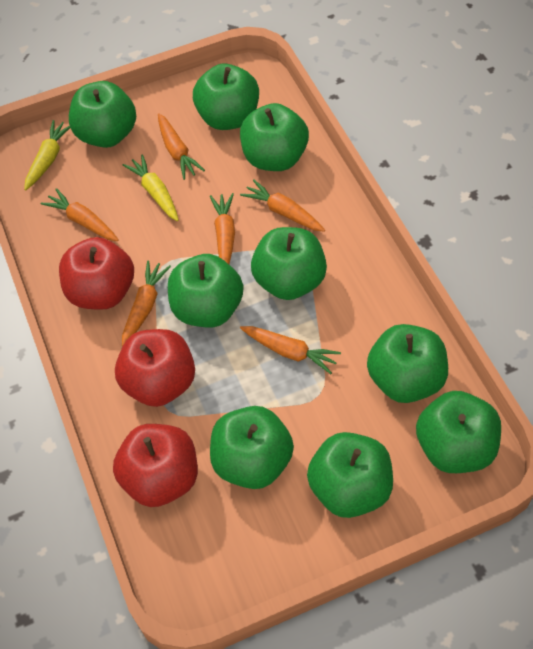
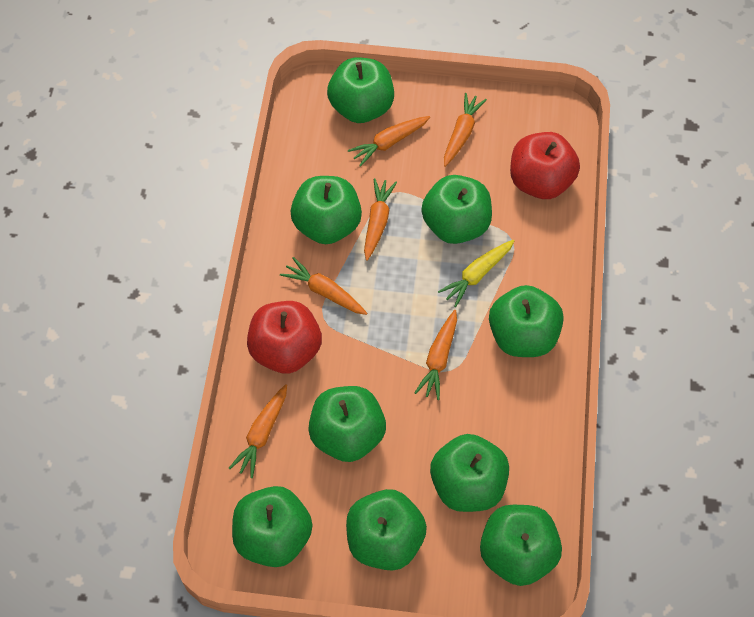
red apple: [59,237,134,310] [113,424,198,507] [115,329,195,407] = 3 -> [247,301,322,374] [510,132,580,199] = 2
yellow carrot: [24,120,70,191] [123,154,179,221] = 2 -> [438,240,514,307] = 1

